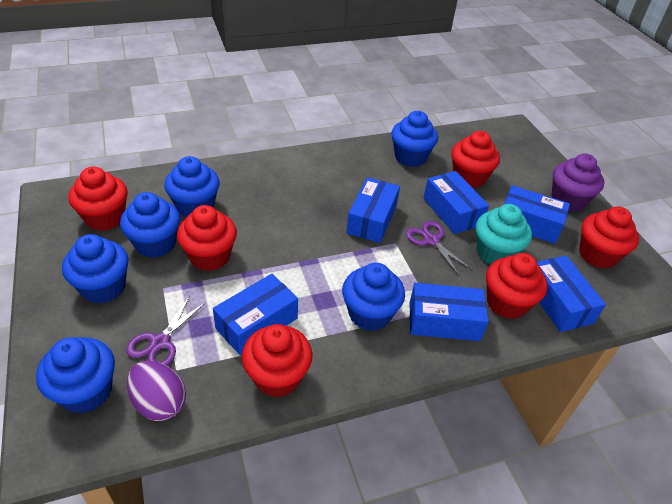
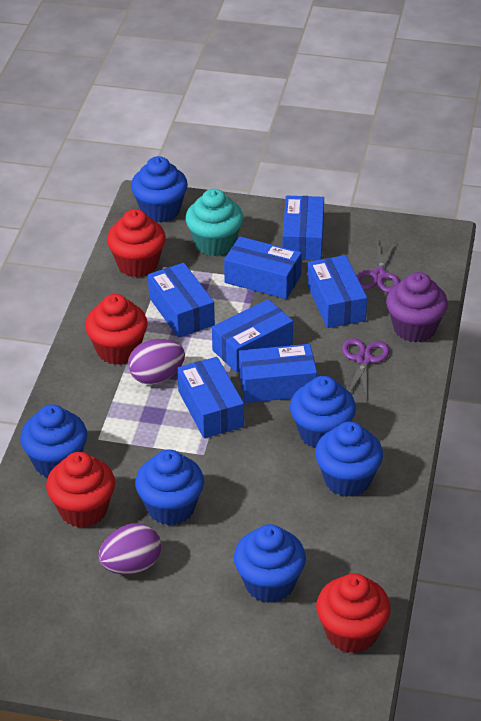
blue box: [213,274,298,356] [347,177,400,243] [410,283,489,341] [423,171,489,234] [504,185,570,244] [537,256,606,332] = 6 -> [148,263,215,338] [177,357,244,438] [212,299,293,373] [224,237,302,299] [239,344,317,403] [283,196,324,260] [307,255,367,328] = 7
purple egg: [127,361,186,421] = 1 -> [99,523,161,575] [128,339,185,385] = 2
red cupcake: [68,167,128,231] [177,205,237,271] [242,324,313,397] [451,131,500,188] [486,253,548,319] [579,207,639,269] = 6 -> [46,452,115,528] [85,294,148,365] [107,209,166,277] [316,573,391,653] = 4

